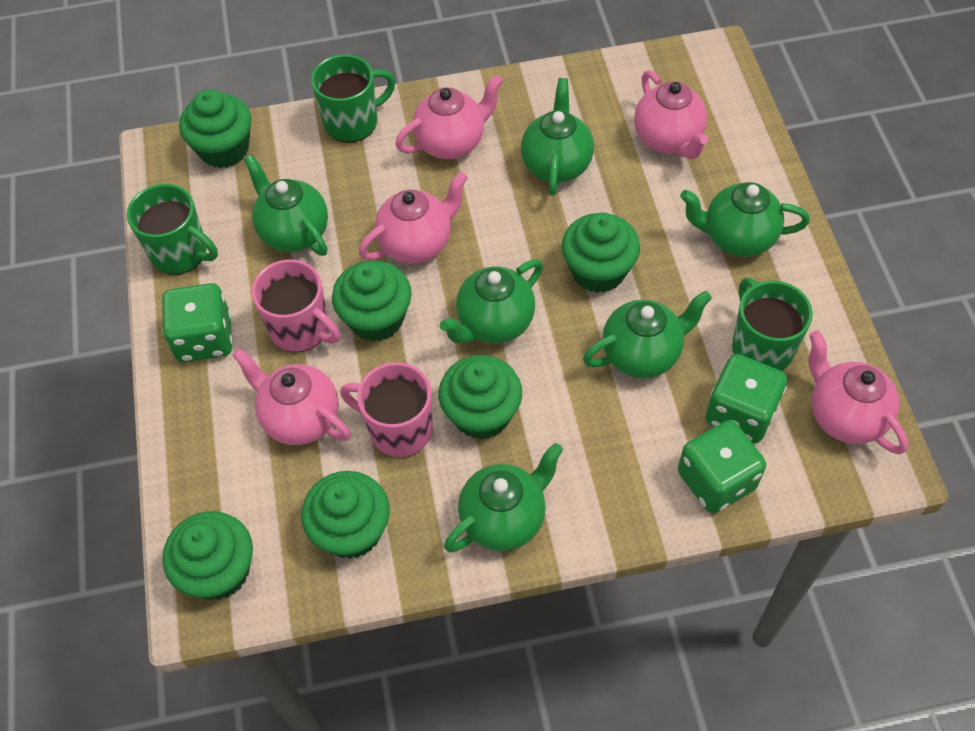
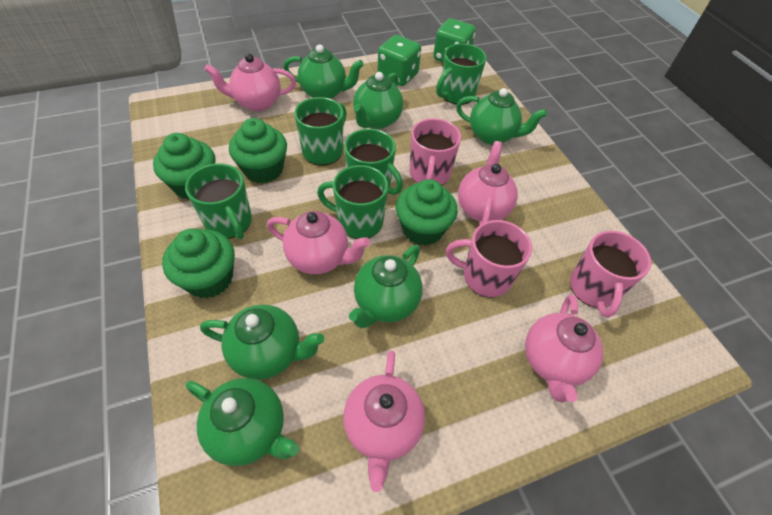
green cupcake: [163,511,253,600] [179,89,252,168] [301,471,390,559] [332,260,412,342] [438,355,522,440] [562,213,640,293] = 6 -> [153,133,216,199] [162,228,235,298] [229,118,287,183] [396,179,458,246] = 4
green dice: [162,283,233,362] [678,420,766,513] [705,354,787,443] = 3 -> [377,35,421,86] [433,18,476,62] = 2
green mug: [127,184,218,275] [311,54,395,143] [732,278,813,371] = 3 -> [185,163,252,240] [294,97,347,165] [317,165,388,239] [344,129,403,195] [436,43,487,105] = 5
pink mug: [252,259,340,352] [340,362,433,457] = 2 -> [410,118,461,186] [446,220,532,298] [570,231,651,318] = 3

